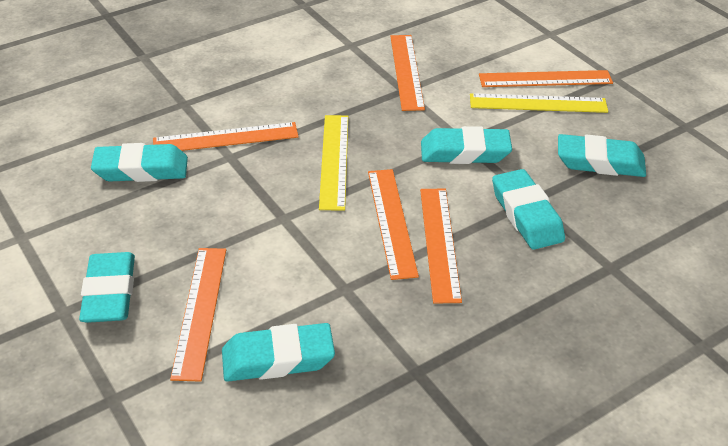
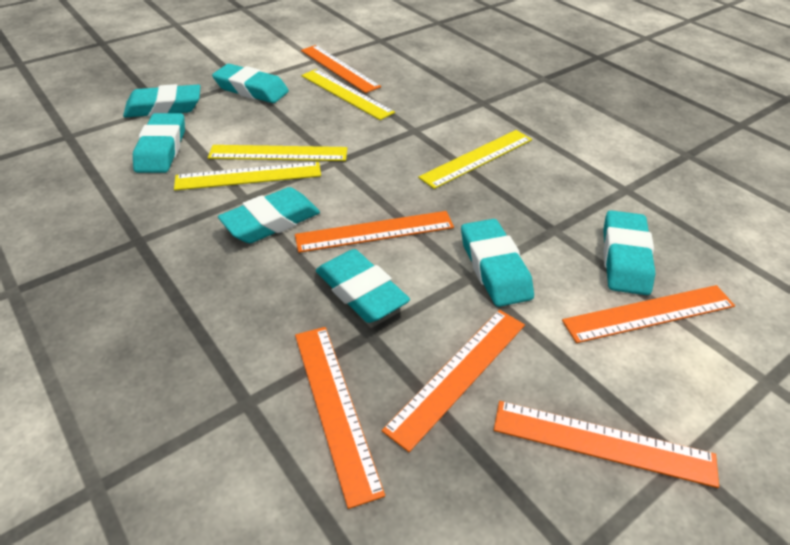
turquoise eraser: [79,252,135,323] [91,143,188,182] [222,323,335,382] [421,126,512,164] [492,169,565,250] [558,134,646,177] = 6 -> [123,84,200,118] [133,113,185,173] [212,64,289,103] [218,187,320,243] [316,249,410,323] [461,219,534,307] [603,210,655,295] = 7
yellow ruler: [319,115,348,211] [470,93,608,113] = 2 -> [174,162,321,191] [208,145,347,161] [301,69,395,120] [418,130,532,189] = 4

